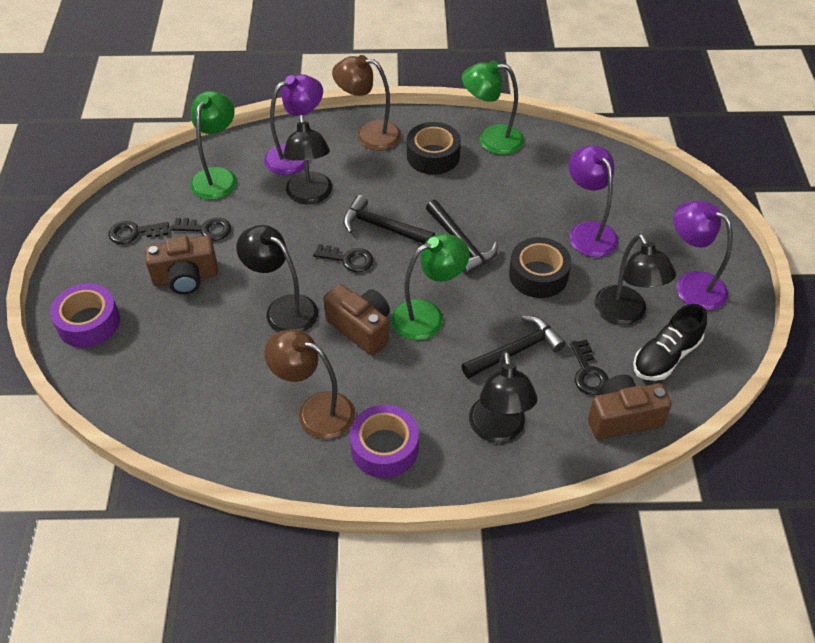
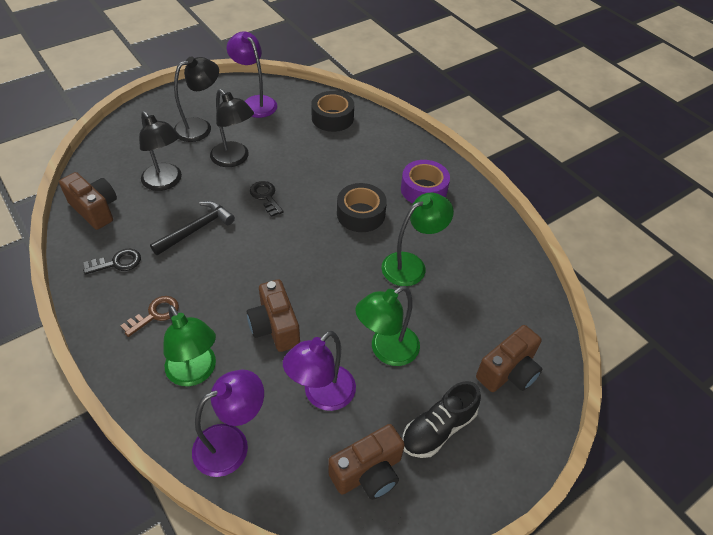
black hammer: [343,195,435,244] [426,200,498,275] [461,316,566,378] = 3 -> [150,201,235,256] = 1
black key: [108,221,169,244] [171,218,231,241] [313,244,374,272] [570,339,609,395] = 4 -> [83,249,141,275] [250,181,283,217] = 2
black lamp: [236,225,318,332] [283,115,332,204] [469,351,537,443] [594,234,676,325] = 4 -> [139,111,182,191] [174,56,219,142] [210,89,254,167] = 3
brown camera: [145,235,218,294] [323,284,390,355] [588,374,672,440] = 3 -> [59,172,117,230] [247,279,300,352] [329,424,405,500] [476,325,542,392] = 4
brown key: none = 0 -> [120,296,179,337] = 1
brown lamp: [264,329,355,439] [332,55,401,151] = 2 -> none = 0
purple tape: [50,283,120,348] [350,405,419,478] = 2 -> [401,160,450,203] = 1

